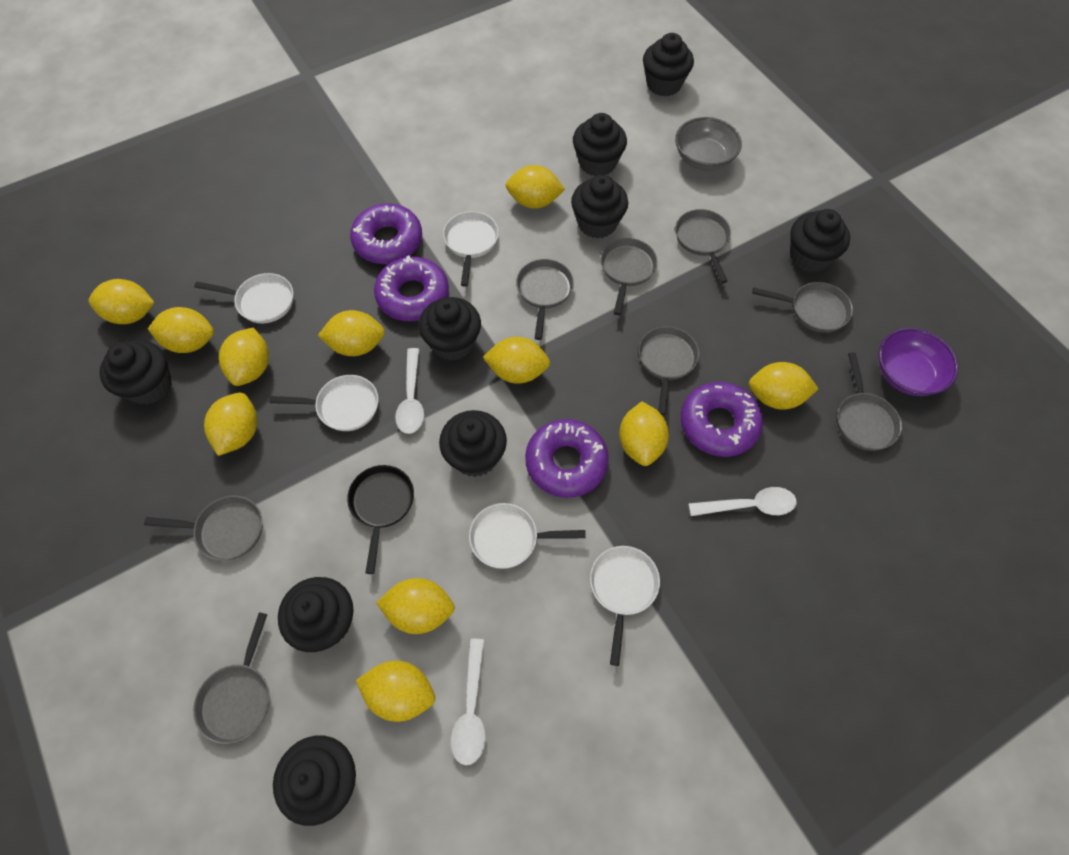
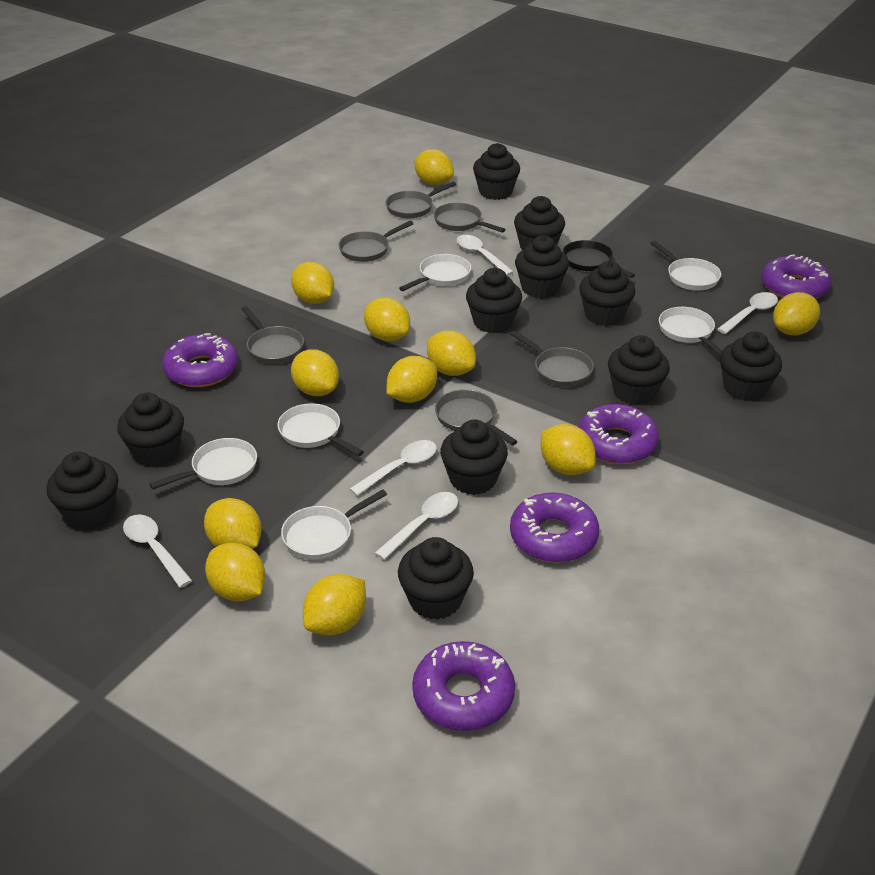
black cupcake: [99,340,172,405] [273,735,356,826] [278,577,354,652] [419,297,481,361] [439,410,507,477] [571,175,628,239] [573,113,627,176] [643,33,694,96] [790,209,850,273] = 9 -> [46,452,118,529] [117,392,184,466] [398,537,474,620] [440,420,508,495] [466,268,522,333] [473,143,520,200] [514,196,565,250] [515,235,569,298] [579,261,636,326] [608,335,670,405] [720,331,782,401] = 11
grey bowl: [675,117,742,171] = 1 -> none = 0
grey pan: [144,496,262,560] [193,612,270,744] [516,259,574,340] [601,238,658,315] [639,326,699,415] [675,209,731,283] [752,282,853,333] [837,352,902,451] = 8 -> [241,306,304,364] [338,221,413,262] [385,182,456,218] [433,202,506,232] [435,389,518,445] [511,331,594,387] = 6
purple bowl: [878,328,958,396] = 1 -> none = 0
purple donut: [350,203,422,264] [374,256,449,321] [525,419,609,498] [681,382,763,457] = 4 -> [162,333,238,387] [412,641,515,731] [510,492,599,563] [578,404,659,464] [761,254,831,299] = 5
white pan: [194,273,293,323] [270,375,378,431] [443,211,499,287] [469,503,586,569] [590,546,660,666] = 5 -> [149,438,257,489] [277,403,364,456] [281,489,387,560] [399,254,471,291] [650,241,721,291] [659,307,722,356] = 6
white spoon: [395,348,424,434] [451,639,486,765] [688,487,797,516] = 3 -> [123,514,192,588] [350,440,437,496] [375,492,458,560] [457,235,514,276] [717,292,778,334] = 5

